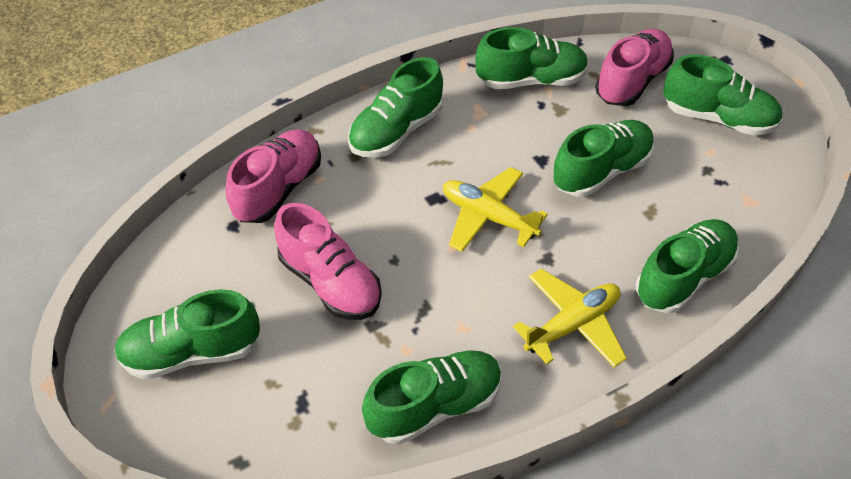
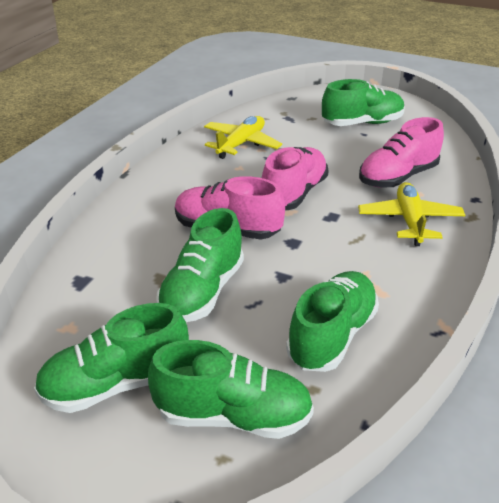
green shoe: [114,289,260,380] [348,57,443,158] [362,350,502,445] [475,27,589,89] [553,120,654,197] [636,219,739,313] [663,55,782,136] = 7 -> [34,303,189,413] [148,340,314,439] [156,208,244,322] [286,271,379,372] [322,79,405,126] = 5

